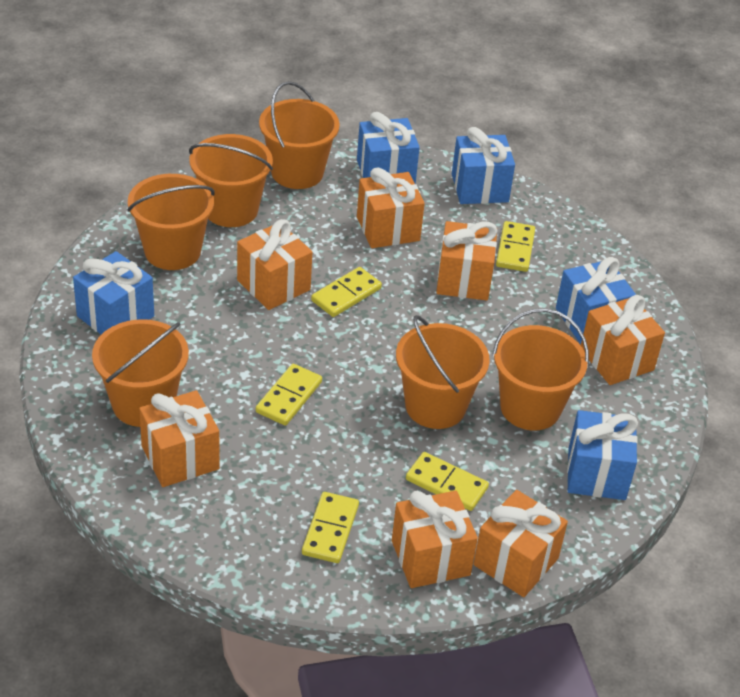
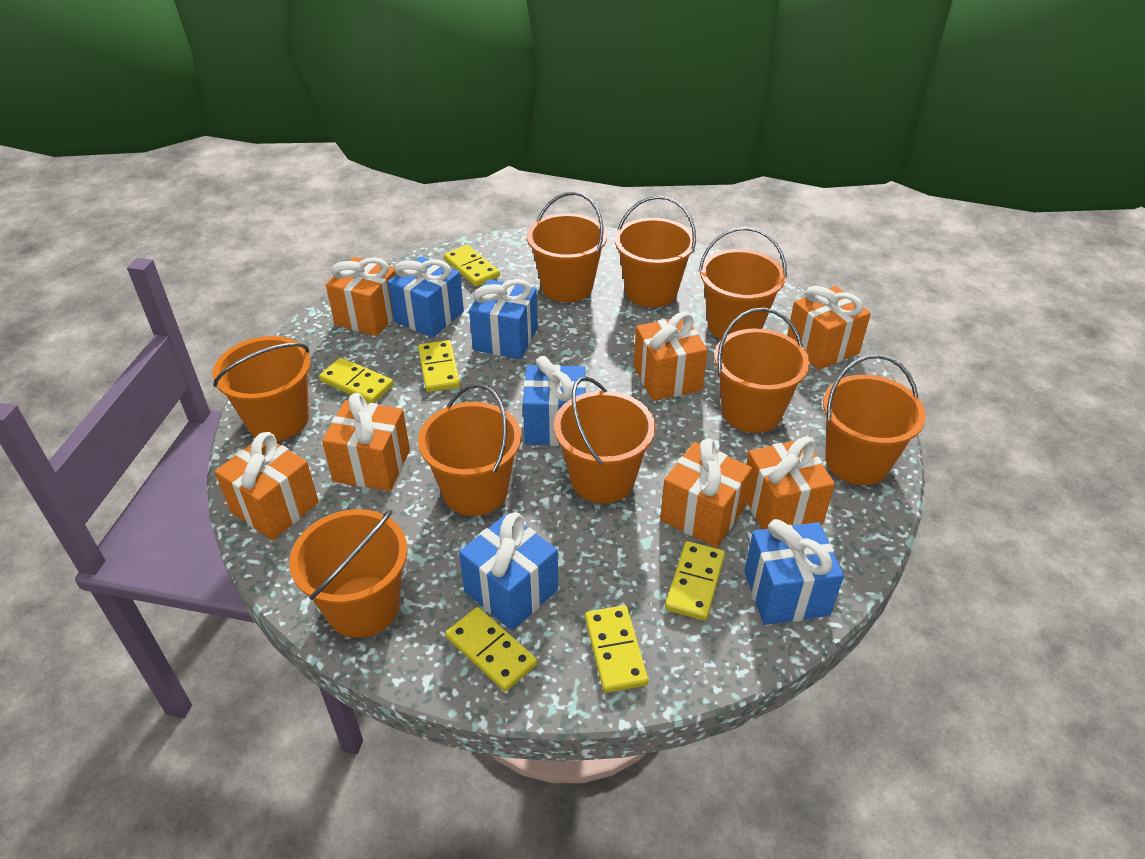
orange bucket: [92,319,189,427] [127,174,215,270] [189,134,273,227] [259,81,340,189] [396,315,490,429] [492,308,589,431] = 6 -> [213,336,311,441] [289,509,408,638] [418,383,521,516] [527,192,607,302] [554,376,655,503] [615,196,696,307] [699,227,787,339] [714,308,810,433] [823,354,926,485] = 9
yellow domino: [256,364,322,425] [302,492,359,563] [311,267,382,317] [406,452,489,511] [496,221,535,272] = 5 -> [319,358,394,403] [418,340,460,392] [444,245,500,286] [446,607,537,692] [585,605,648,693] [665,541,725,621] = 6

